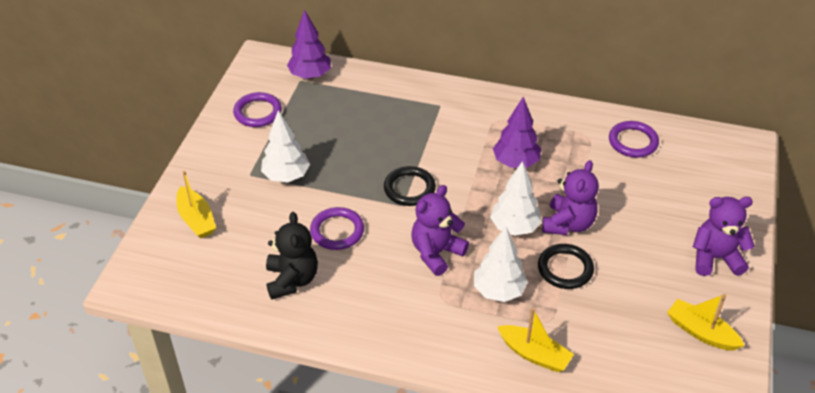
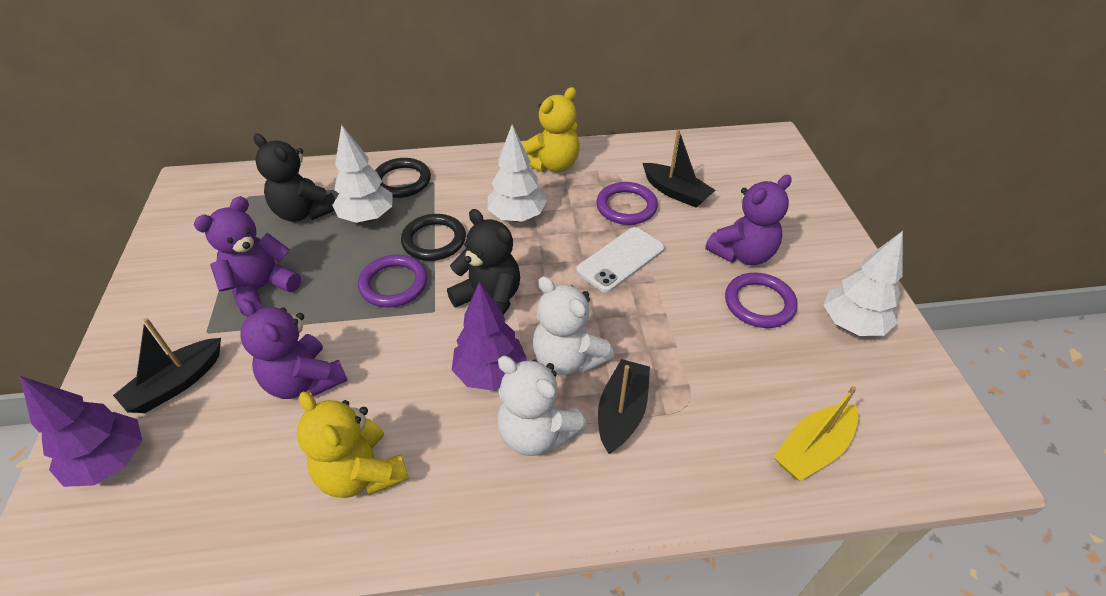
black boat: none = 0 -> [113,318,221,413] [598,359,650,454] [642,130,715,208] = 3
black teddy bear: [266,212,318,300] = 1 -> [254,134,336,222] [447,209,520,315] = 2
white phone: none = 0 -> [576,227,664,293] = 1
white teddy bear: none = 0 -> [497,356,587,456] [533,276,614,375] = 2
yellow boat: [176,171,216,238] [497,308,574,372] [667,294,745,351] = 3 -> [773,386,858,481] = 1
yellow teddy bear: none = 0 -> [297,392,409,498] [522,87,580,172] = 2

